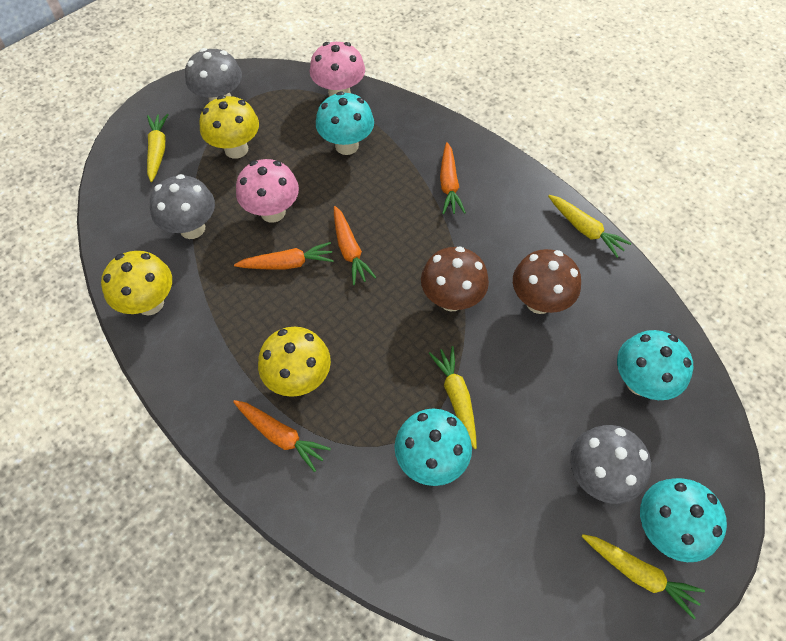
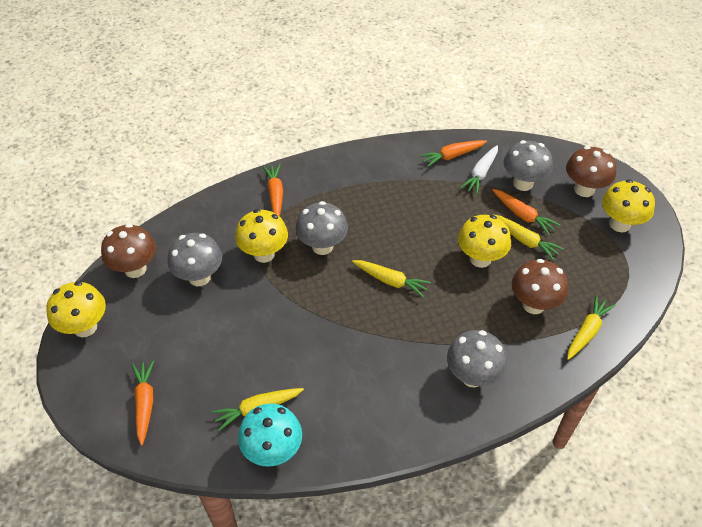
brown mushroom: [421,246,489,311] [513,249,581,314] = 2 -> [101,224,156,278] [512,259,568,314] [566,146,616,197] = 3
grey mushroom: [150,174,215,239] [185,48,242,102] [570,425,651,504] = 3 -> [168,233,222,286] [296,201,348,255] [447,330,507,388] [504,140,553,191] = 4
pink mushroom: [236,159,299,223] [310,42,365,97] = 2 -> none = 0
turquoise mushroom: [316,91,374,155] [395,408,472,486] [617,330,693,400] [640,478,727,562] = 4 -> [238,403,302,467] = 1
white carrot: none = 0 -> [460,145,498,194] = 1
yellow mushroom: [101,251,172,315] [199,95,259,159] [258,327,331,397] = 3 -> [46,281,106,337] [235,209,288,263] [458,215,511,268] [602,179,655,232] = 4

